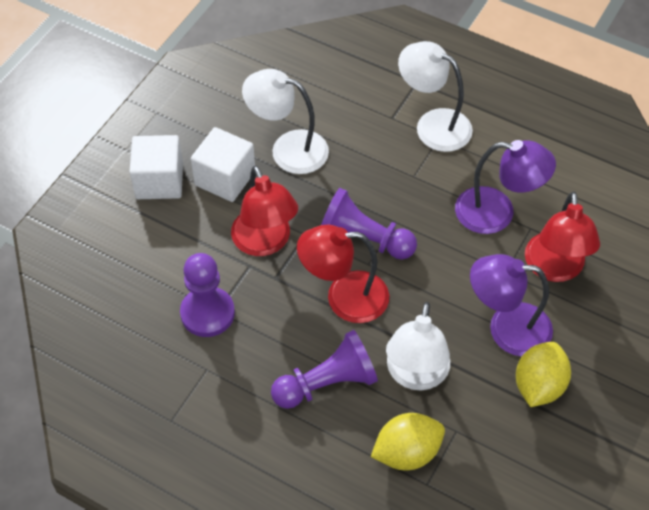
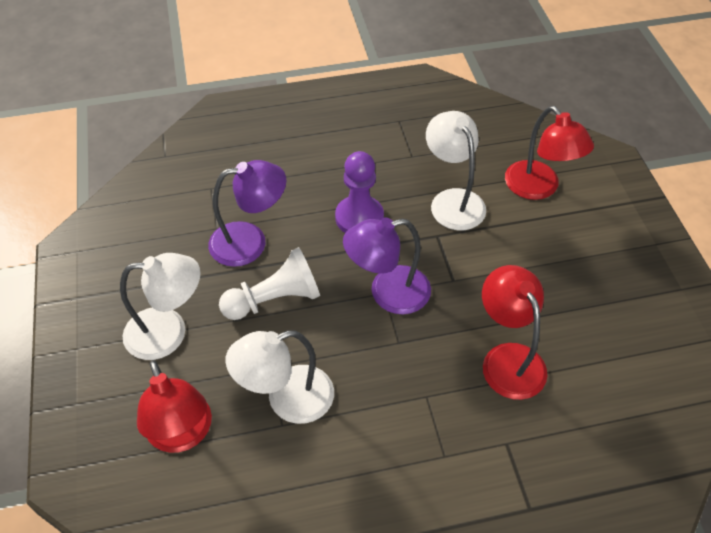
purple pawn: [180,253,235,337] [271,330,378,409] [321,188,417,260] = 3 -> [335,151,384,233] = 1
white cube: [129,135,183,199] [191,127,255,202] = 2 -> none = 0
white pawn: none = 0 -> [219,247,320,320] = 1
yellow lemon: [371,413,445,470] [516,342,571,407] = 2 -> none = 0

